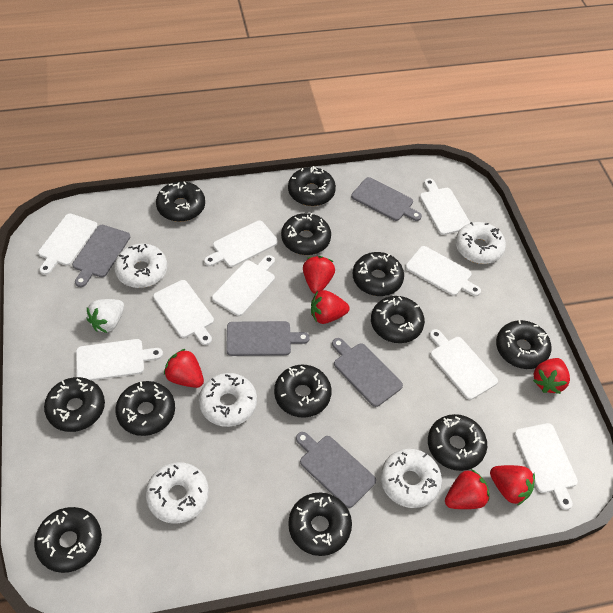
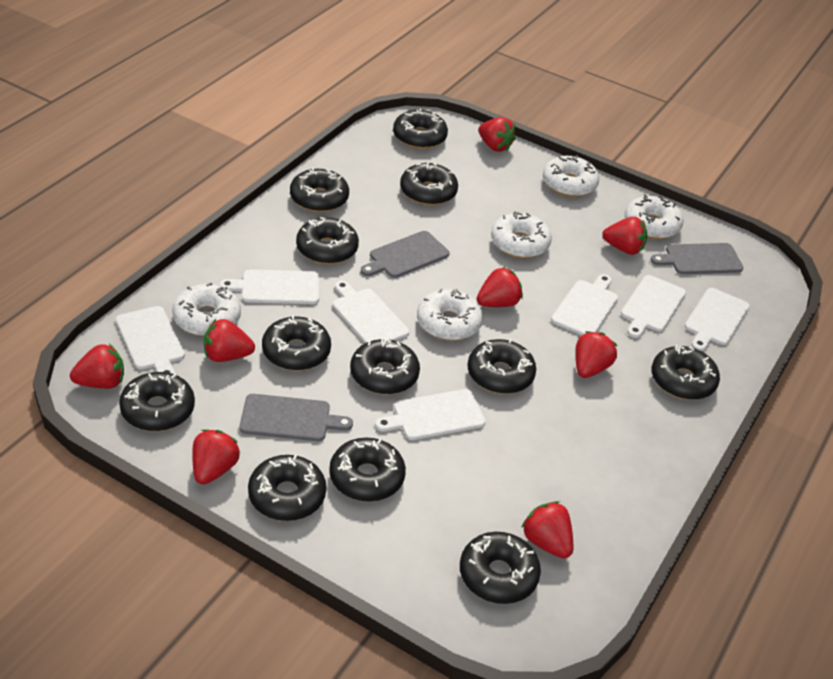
grey cutting board: [72,225,130,287] [226,321,310,356] [296,432,376,508] [332,338,403,407] [351,177,422,221] = 5 -> [240,394,353,441] [361,231,450,278] [651,243,744,274] = 3
red strawberry: [164,349,204,388] [303,256,335,294] [311,290,350,324] [445,469,490,509] [490,465,535,506] [533,358,570,394] = 6 -> [70,344,124,389] [192,429,240,485] [204,319,255,362] [477,267,523,307] [478,117,516,152] [521,501,573,558] [575,331,617,378] [602,217,647,255] = 8
white cutting board: [38,214,98,275] [76,339,163,381] [153,280,214,345] [204,221,278,267] [212,255,275,316] [405,246,481,296] [420,178,470,235] [429,329,498,400] [514,423,578,510] = 9 -> [116,306,185,374] [220,269,319,304] [333,281,409,343] [375,389,486,440] [551,274,618,335] [621,275,686,338] [685,288,750,351] = 7
white strawberry: [86,299,124,333] = 1 -> none = 0

